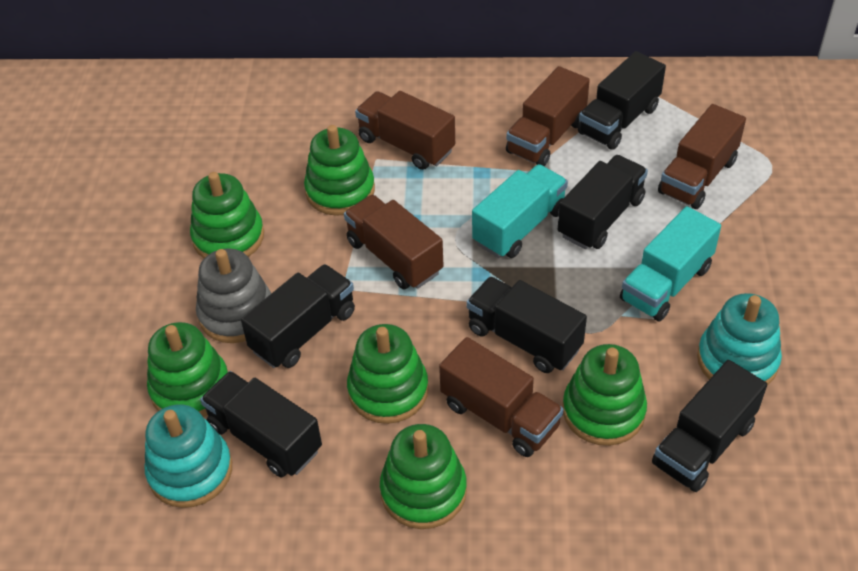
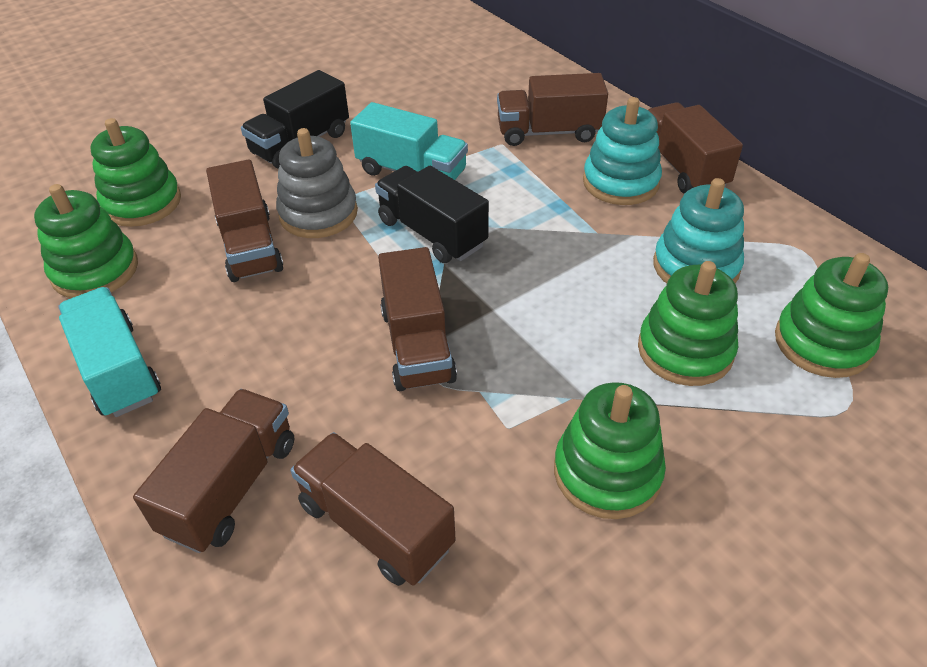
black truck: [200,371,322,478] [241,264,355,368] [467,277,587,373] [558,155,648,249] [578,51,666,150] [652,360,767,492] = 6 -> [241,70,349,169] [375,166,489,263] = 2
brown truck: [344,195,443,289] [355,91,455,170] [439,337,563,457] [506,66,590,166] [658,104,746,209] = 5 -> [133,389,294,553] [206,160,283,282] [291,432,456,586] [378,247,457,391] [497,73,608,146] [648,102,743,194] = 6
green stacking toy: [147,322,228,417] [190,172,264,258] [304,125,375,216] [347,324,429,424] [380,424,467,529] [563,344,647,446] = 6 -> [34,184,138,298] [90,118,181,227] [554,382,666,519] [638,261,738,386] [775,253,888,378] = 5

